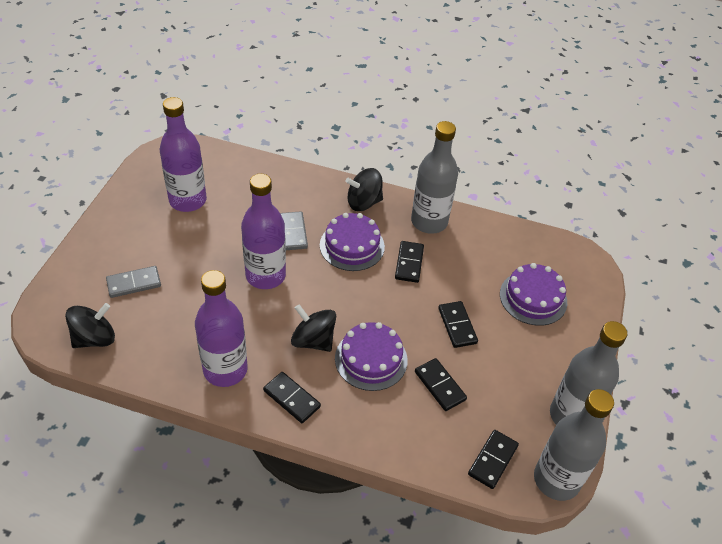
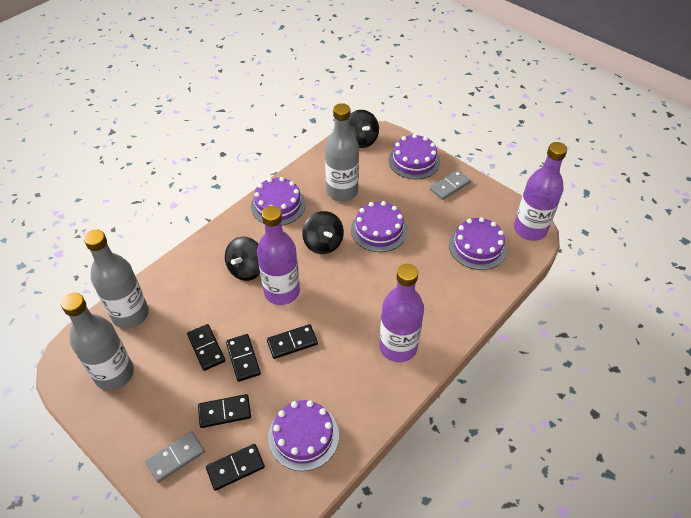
purple cake: [320,213,385,271] [335,322,408,391] [500,263,567,326] = 3 -> [251,177,306,225] [268,400,339,471] [351,201,407,252] [388,134,440,179] [449,217,507,270] = 5

